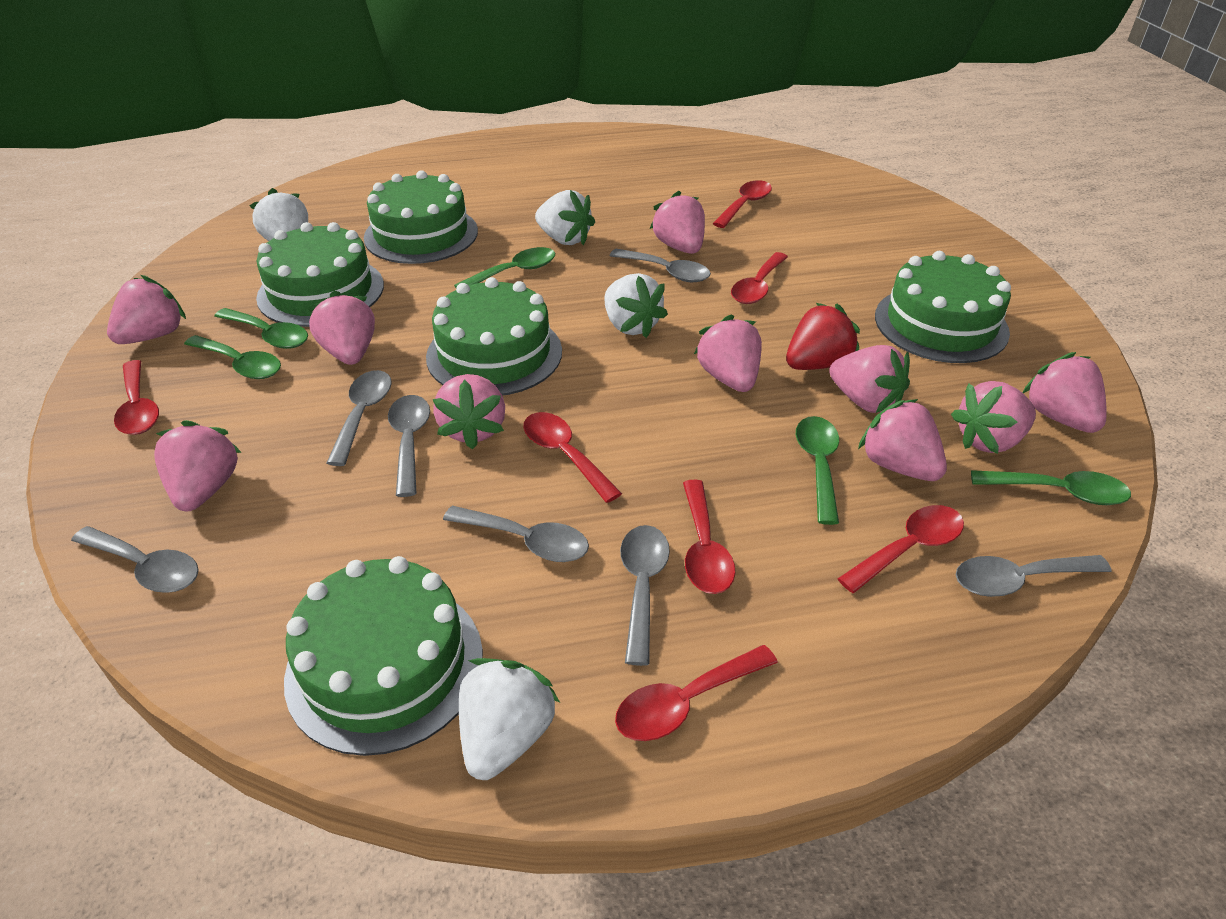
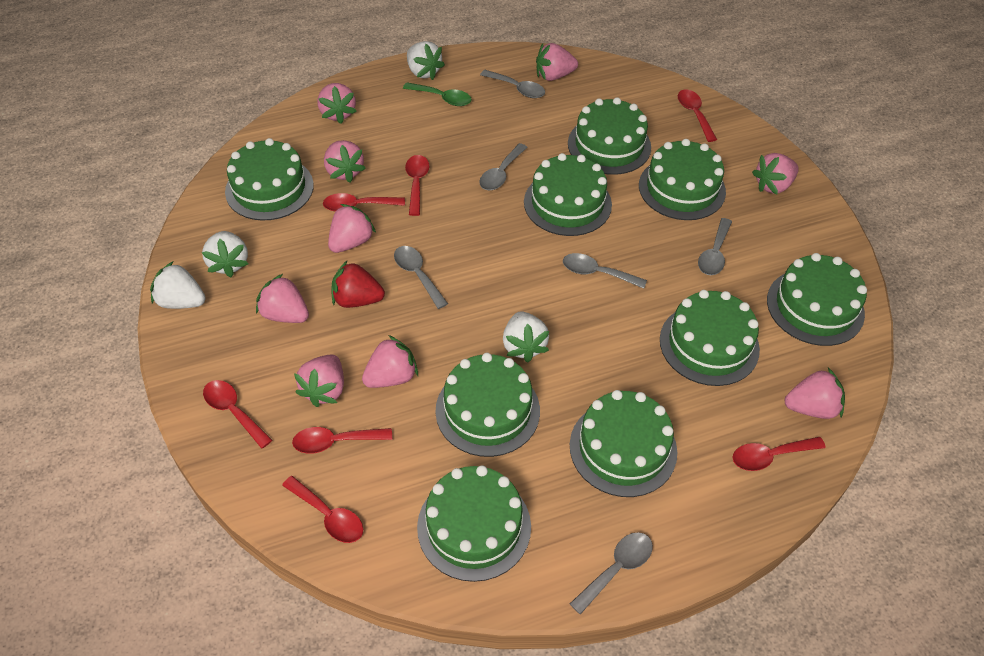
green cake: [256,222,384,327] [284,556,483,756] [364,170,478,264] [426,277,562,396] [875,251,1011,363] = 5 -> [225,138,314,221] [417,465,531,582] [435,353,540,457] [524,153,612,236] [568,97,651,175] [570,390,677,497] [639,139,726,220] [660,290,760,386] [767,253,867,346] = 9
green spoon: [184,335,281,379] [214,308,308,349] [454,247,555,288] [796,416,839,525] [971,470,1131,505] = 5 -> [403,82,472,106] = 1
grey spoon: [71,526,199,593] [327,370,392,466] [388,395,430,497] [443,506,589,562] [609,249,711,282] [620,525,670,666] [956,555,1112,597] = 7 -> [394,246,448,309] [479,143,528,190] [480,70,545,98] [563,253,647,289] [570,532,653,615] [698,218,732,275] = 6
pink strawberry: [107,275,186,344] [154,420,242,511] [307,291,375,365] [433,374,505,449] [650,191,705,254] [694,315,762,392] [829,345,910,413] [858,399,947,481] [951,381,1036,454] [1023,352,1107,433] = 10 -> [256,274,309,323] [294,354,344,407] [317,83,357,124] [324,140,366,183] [328,204,376,253] [362,335,418,388] [536,43,578,81] [752,153,799,194] [785,368,845,419] = 9

